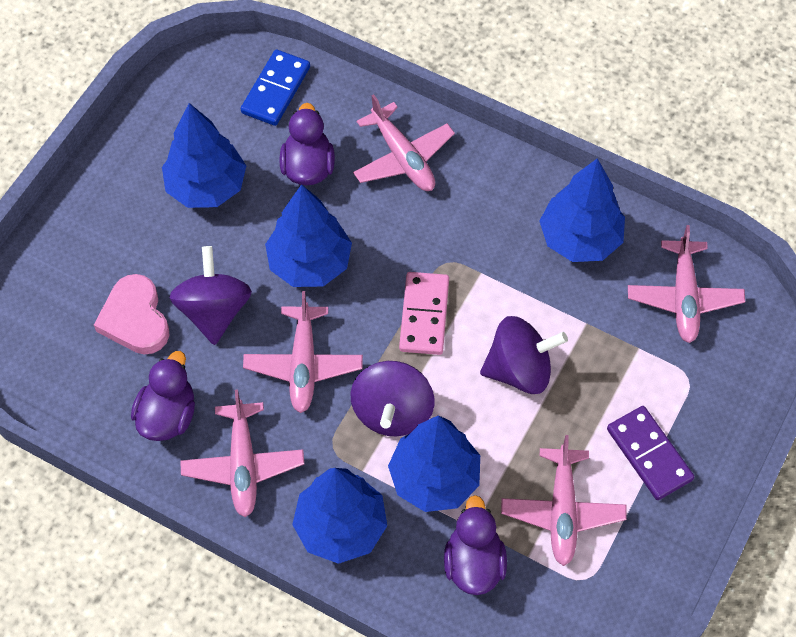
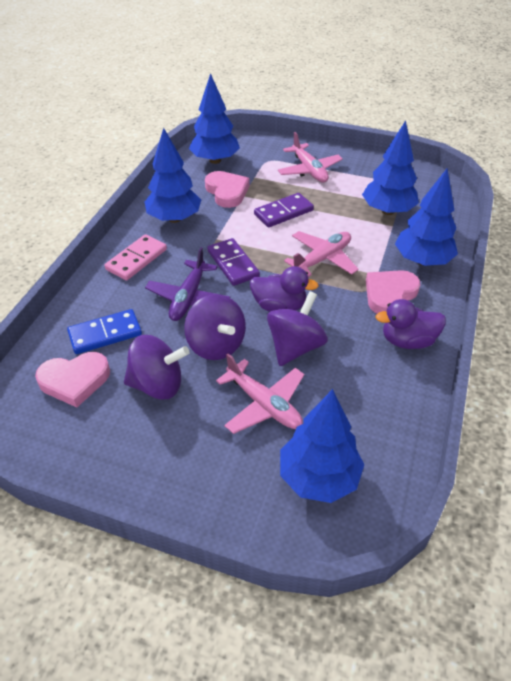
pink heart: [94,274,170,355] = 1 -> [35,352,110,408] [205,171,249,208] [366,270,420,314] = 3
pink plane: [180,389,304,517] [243,291,363,413] [353,94,455,191] [501,435,627,566] [628,225,745,343] = 5 -> [216,353,304,434] [278,132,343,182] [284,231,359,277] = 3
purple domino: [607,406,694,500] = 1 -> [207,238,260,286] [254,193,314,228] = 2
purple duck: [131,351,195,441] [279,103,335,185] [444,495,507,595] = 3 -> [250,266,319,312] [376,299,446,349] = 2
purple plane: none = 0 -> [145,247,231,321] = 1

